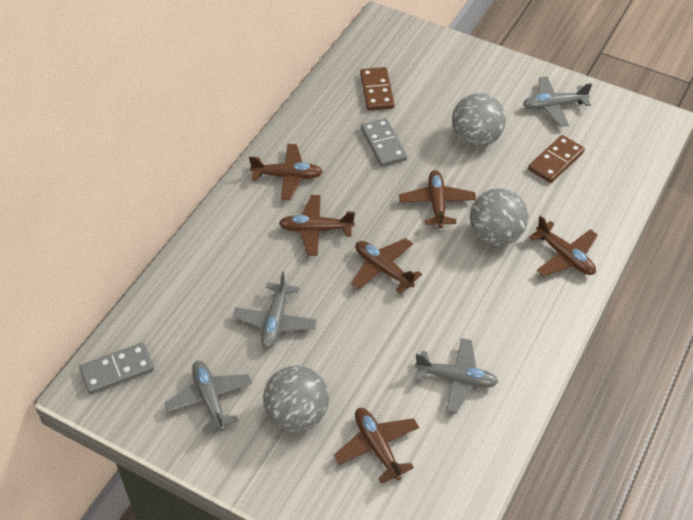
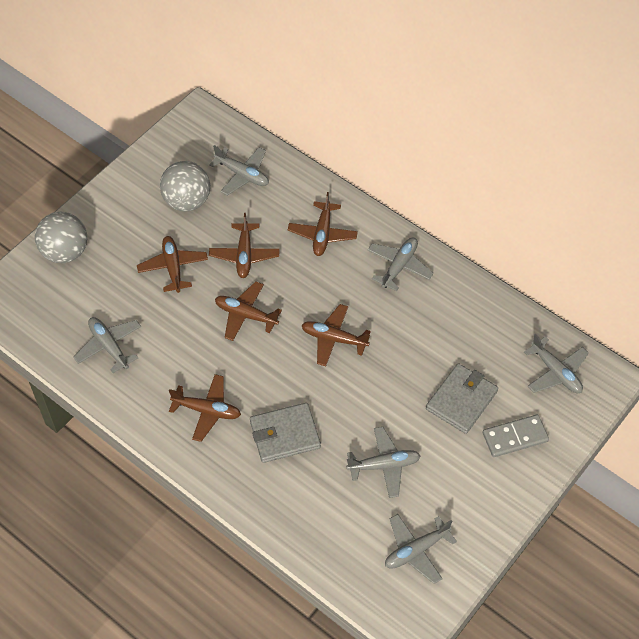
brown domino: [360,67,394,110] [528,135,585,183] = 2 -> none = 0
grey ball: [263,365,329,432] [452,93,506,147] [470,188,528,246] = 3 -> [35,212,87,263] [160,161,210,211] = 2
grey domino: [79,342,154,394] [361,118,407,167] = 2 -> [483,414,549,457] = 1
grey plane: [165,361,252,433] [233,272,317,349] [415,338,498,413] [523,76,592,127] = 4 -> [73,317,141,373] [209,145,269,196] [346,427,421,498] [368,237,434,291] [385,514,457,584] [524,334,589,393] = 6
grey wallet: none = 0 -> [250,403,321,463] [426,363,498,434] = 2

